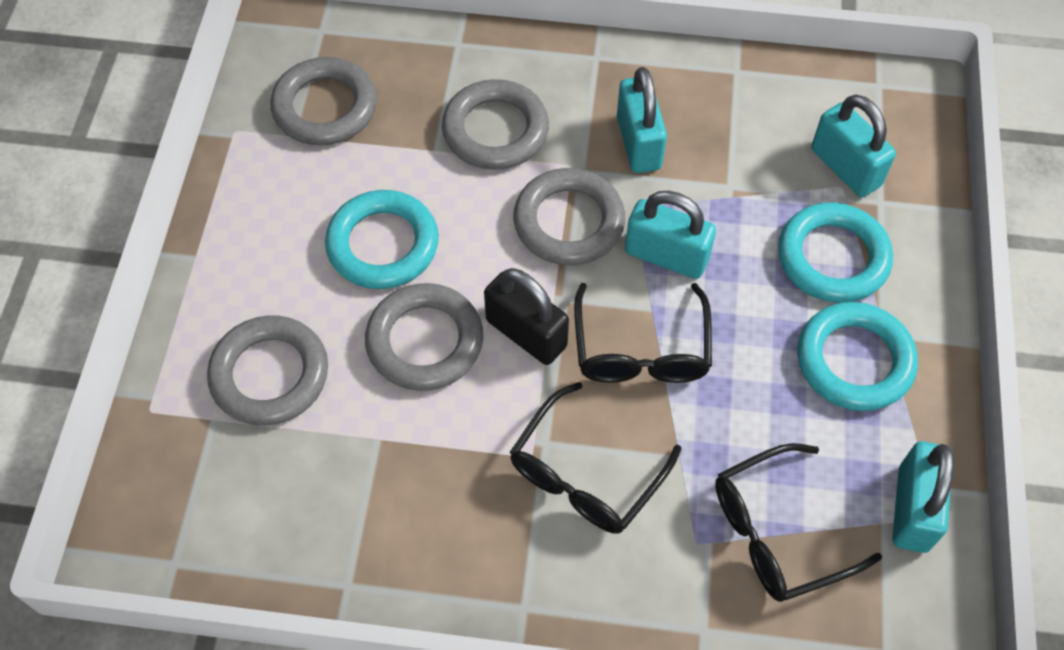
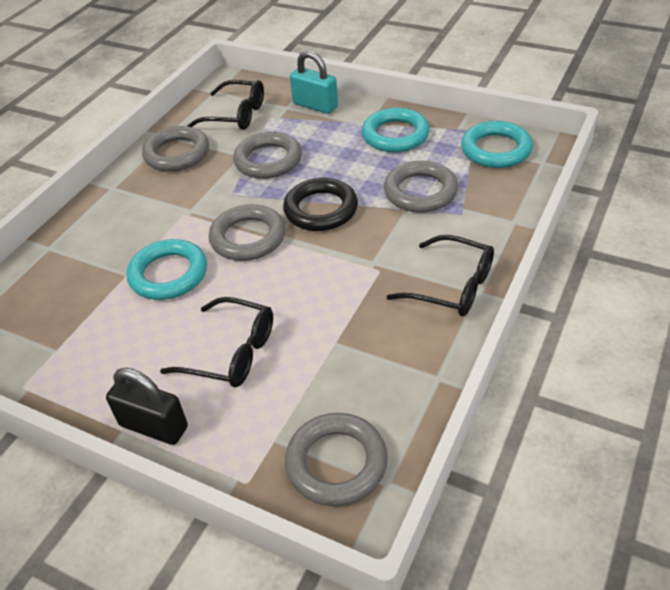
black ring: none = 0 -> [283,178,358,231] = 1
turquoise padlock: [617,67,667,173] [625,191,716,279] [812,94,896,197] [892,441,954,553] = 4 -> [290,51,338,114] = 1

